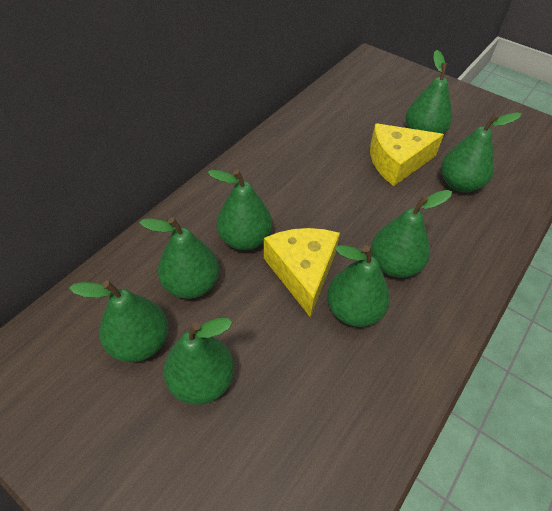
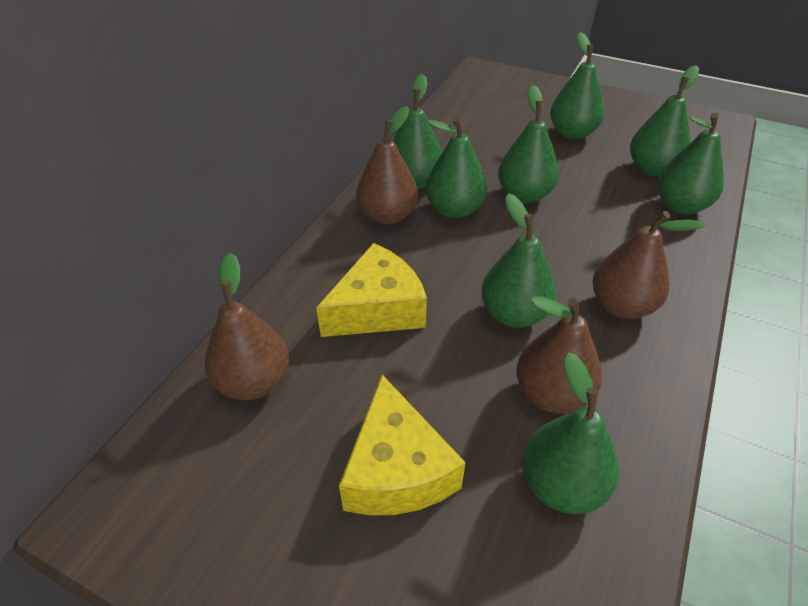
brown pear: none = 0 -> [205,253,289,400] [356,106,418,224] [516,296,602,413] [592,211,705,319] = 4

